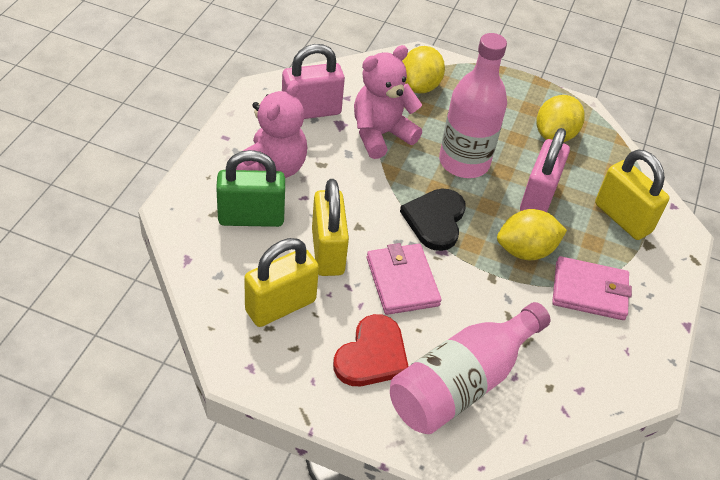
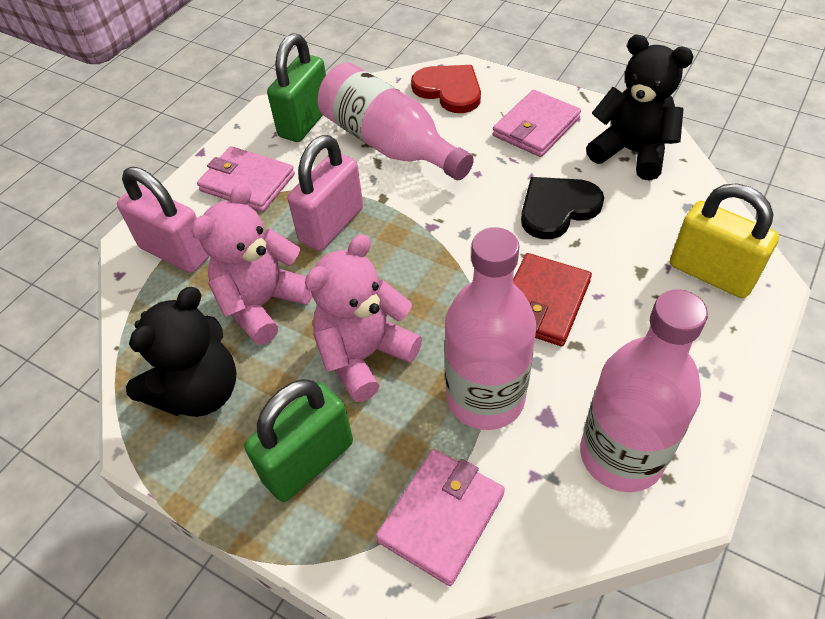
black teddy bear: none = 0 -> [126,287,237,417] [586,35,694,181] = 2
green padlock: [216,150,285,227] = 1 -> [244,379,353,502] [267,33,326,142] = 2
pink bottle: [390,302,550,434] [439,33,507,178] = 2 -> [318,63,474,180] [445,227,536,430] [580,290,708,492] = 3
pink wallet: [367,243,442,315] [552,256,632,320] = 2 -> [197,146,295,212] [376,449,505,586] [493,90,581,157] = 3
red wallet: none = 0 -> [513,253,592,346] = 1
yellow lemon: [402,46,445,93] [497,209,567,260] [536,95,585,142] = 3 -> none = 0
yellow padlock: [244,238,319,327] [312,179,349,276] [595,149,669,240] = 3 -> [670,184,779,298] = 1

